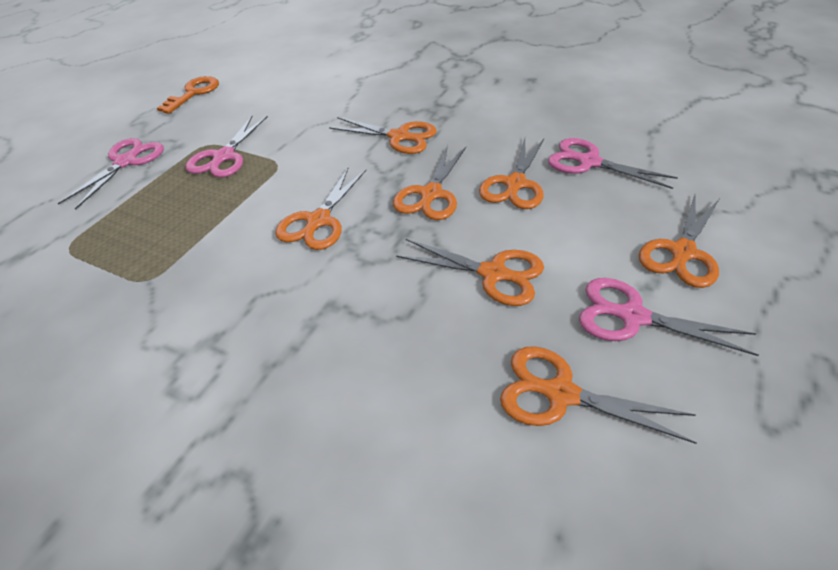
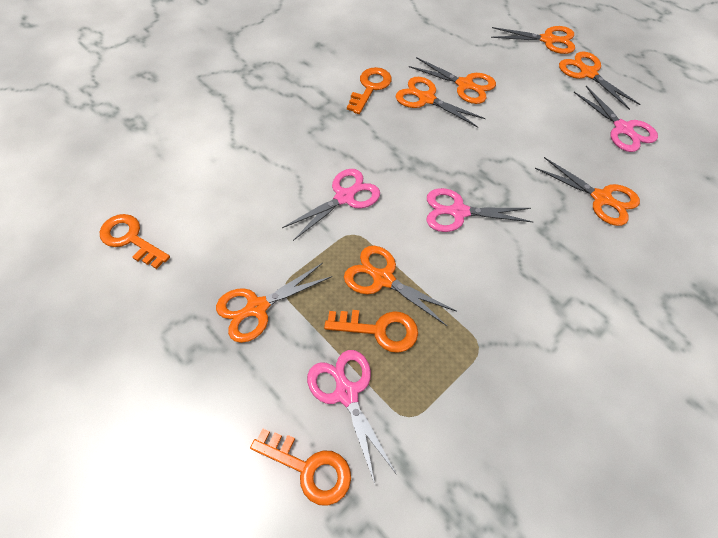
orange key: [157,76,219,114] = 1 -> [100,214,170,269] [250,428,351,506] [324,310,418,353] [347,67,392,114] = 4

